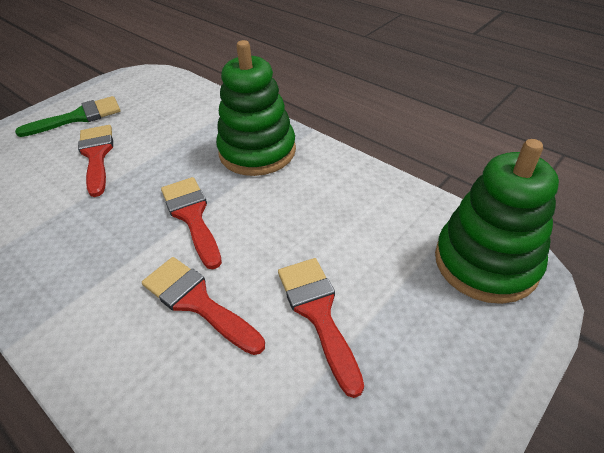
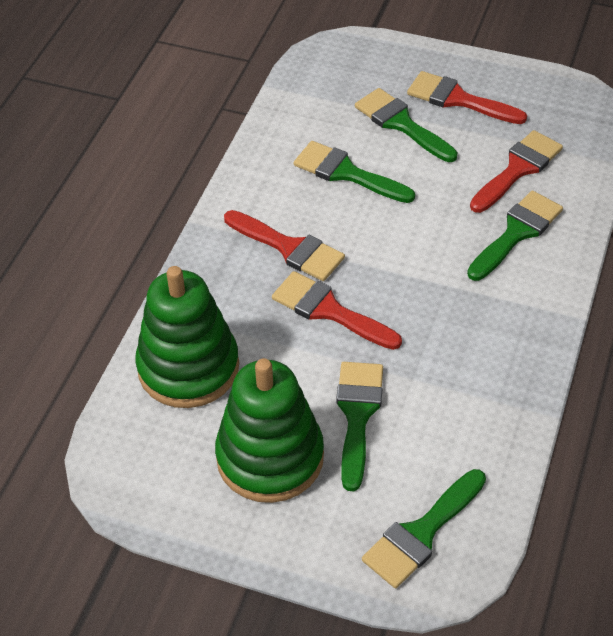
green brush: [15,96,120,137] = 1 -> [294,141,415,203] [336,362,383,491] [355,88,457,162] [362,469,486,588] [467,191,563,281] = 5

